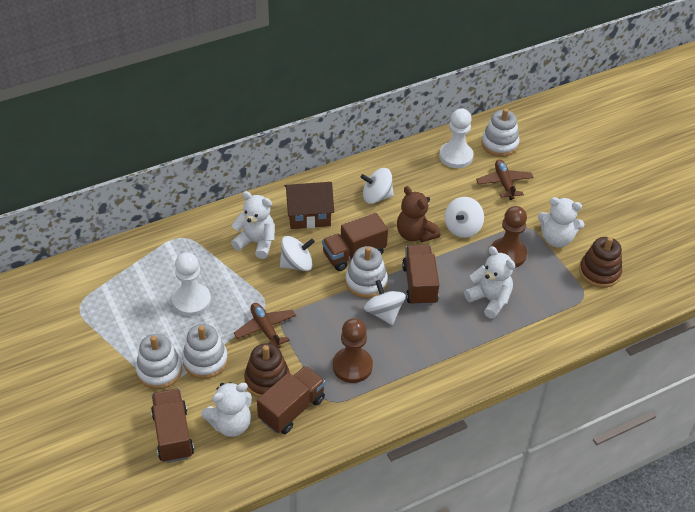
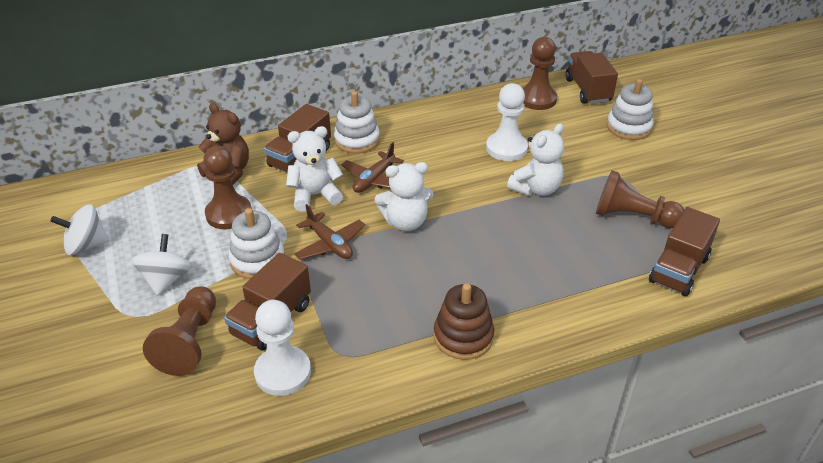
brown house: [284,182,334,229] = 1 -> none = 0
brown pawn: [333,318,373,383] [490,206,527,268] = 2 -> [143,286,216,376] [203,146,252,229] [522,37,557,110] [596,170,684,229] = 4
brown stacking toy: [244,343,290,398] [579,237,622,288] = 2 -> [434,283,494,360] = 1
white spinning top: [280,236,315,271] [361,168,394,204] [364,280,406,325] [445,197,484,238] = 4 -> [50,204,109,255] [131,234,191,296] = 2
white stacking toy: [136,334,182,389] [182,324,228,379] [345,246,388,298] [481,108,520,157] = 4 -> [229,208,285,279] [334,91,380,153] [607,79,654,140] = 3
white teddy bear: [201,382,252,437] [231,191,275,259] [464,246,515,319] [538,197,584,248] = 4 -> [286,126,343,212] [375,162,433,231] [507,123,564,196] = 3

